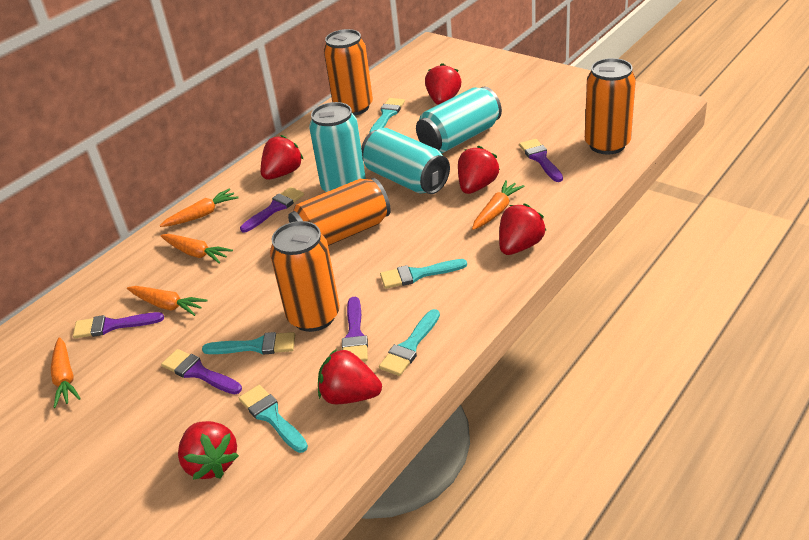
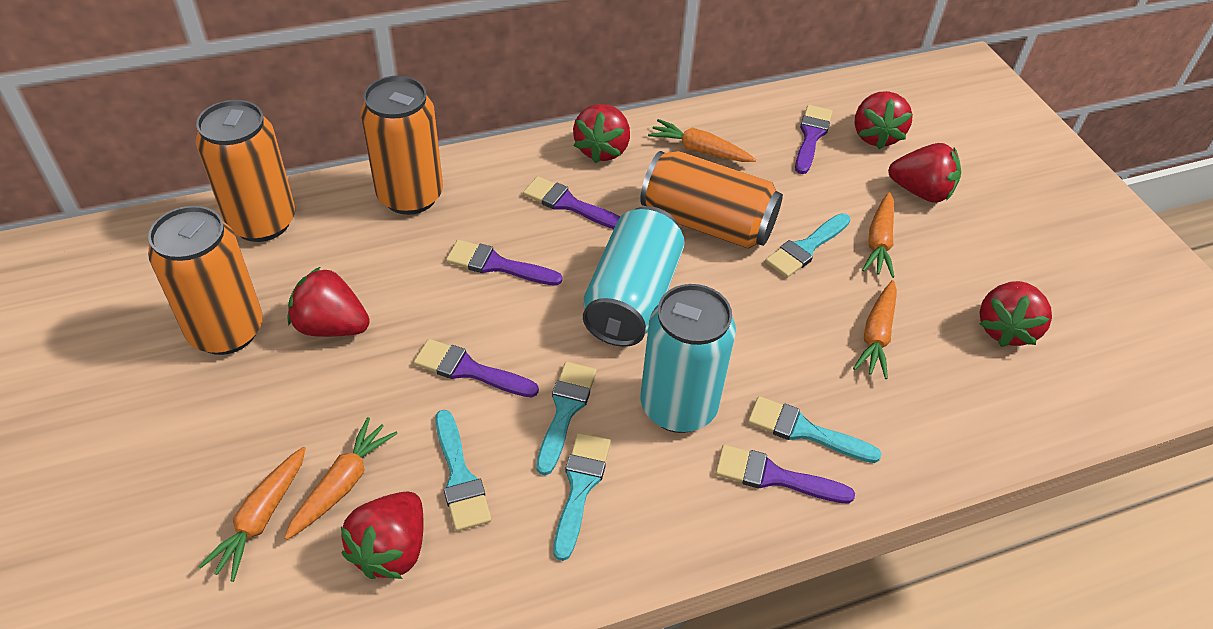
turquoise can: [309,102,366,192] [361,128,450,194] [416,87,502,153] = 3 -> [583,206,685,347] [641,284,736,433] = 2

